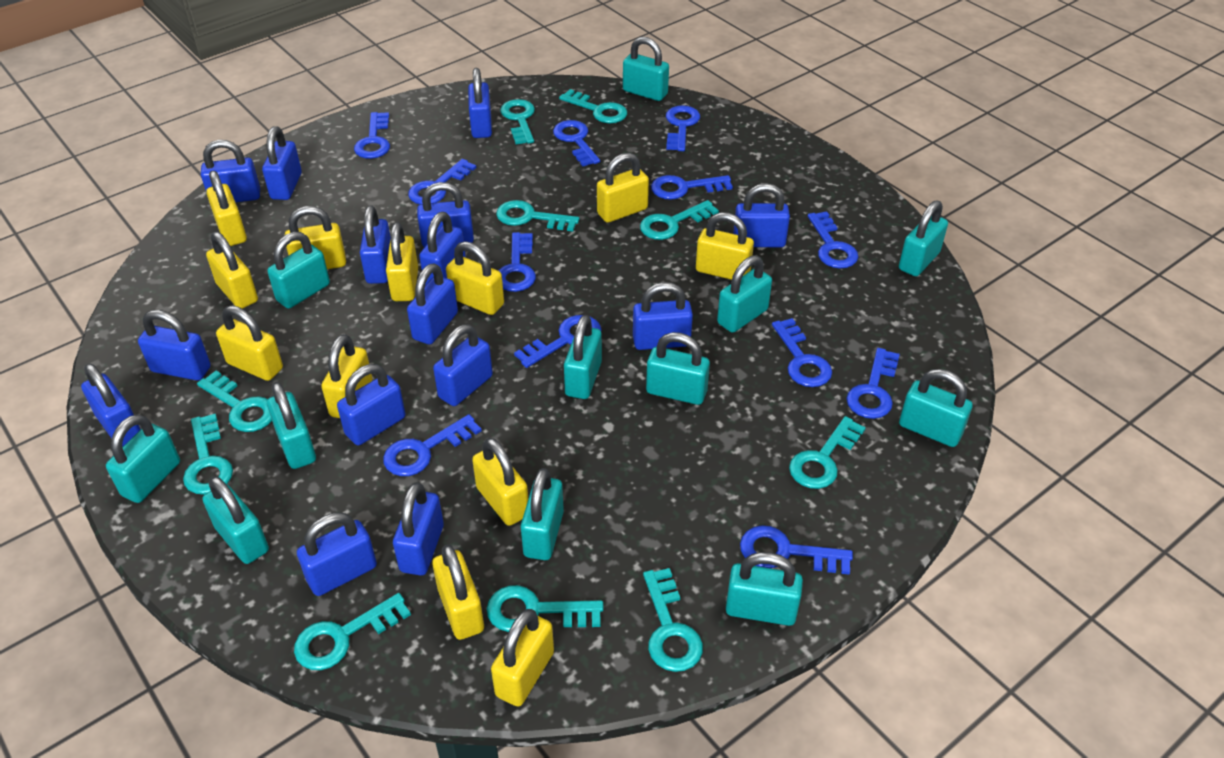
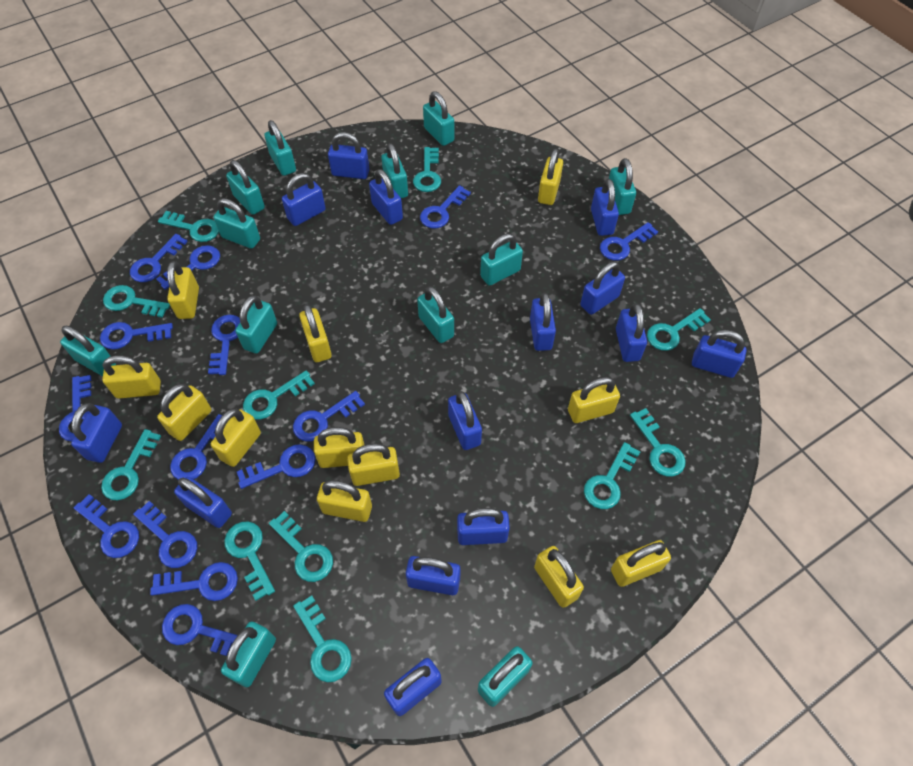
blue key: [354,112,390,159] [383,414,482,476] [408,159,476,204] [498,232,536,292] [514,315,601,368] [553,120,600,166] [651,175,733,200] [666,105,700,151] [740,525,853,575] [772,318,832,387] [808,212,858,269] [846,348,900,419] = 12 -> [59,375,91,442] [74,494,139,558] [100,322,173,350] [130,234,188,282] [133,501,197,568] [150,562,238,601] [156,245,220,290] [162,604,238,656] [170,414,222,480] [208,315,240,375] [237,444,315,489] [293,391,365,442] [420,185,471,229] [600,222,658,261] = 14
blue padlock: [81,364,141,447] [138,310,211,381] [201,140,260,202] [262,126,302,200] [297,512,377,596] [337,364,405,446] [360,206,391,284] [393,482,444,576] [407,263,458,344] [417,182,474,247] [419,212,466,285] [433,324,493,406] [468,68,492,138] [633,282,693,350] [733,183,790,247] = 15 -> [71,403,122,463] [174,477,232,528] [282,173,326,226] [328,132,369,179] [369,169,403,225] [384,658,442,716] [406,556,460,595] [448,391,482,450] [457,508,510,545] [530,293,556,351] [580,262,625,315] [591,179,619,236] [616,303,647,362] [692,330,747,378] = 14
turquoise key: [183,414,233,495] [197,371,272,432] [294,593,411,670] [487,585,603,632] [496,200,579,232] [500,99,535,145] [559,89,627,123] [640,200,719,240] [643,568,703,672] [789,416,866,489] = 10 -> [101,429,161,500] [103,285,170,318] [158,211,219,242] [224,521,275,601] [243,370,315,420] [269,511,333,582] [293,595,352,682] [413,147,441,192] [584,442,640,509] [630,408,686,477] [647,308,711,351] = 11

